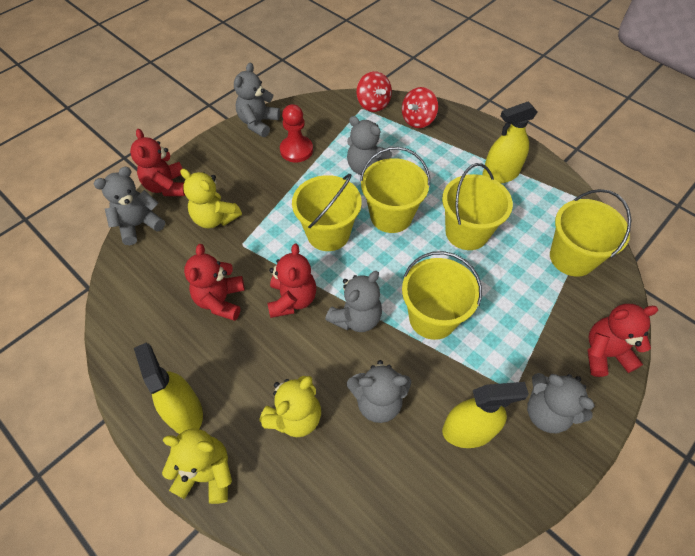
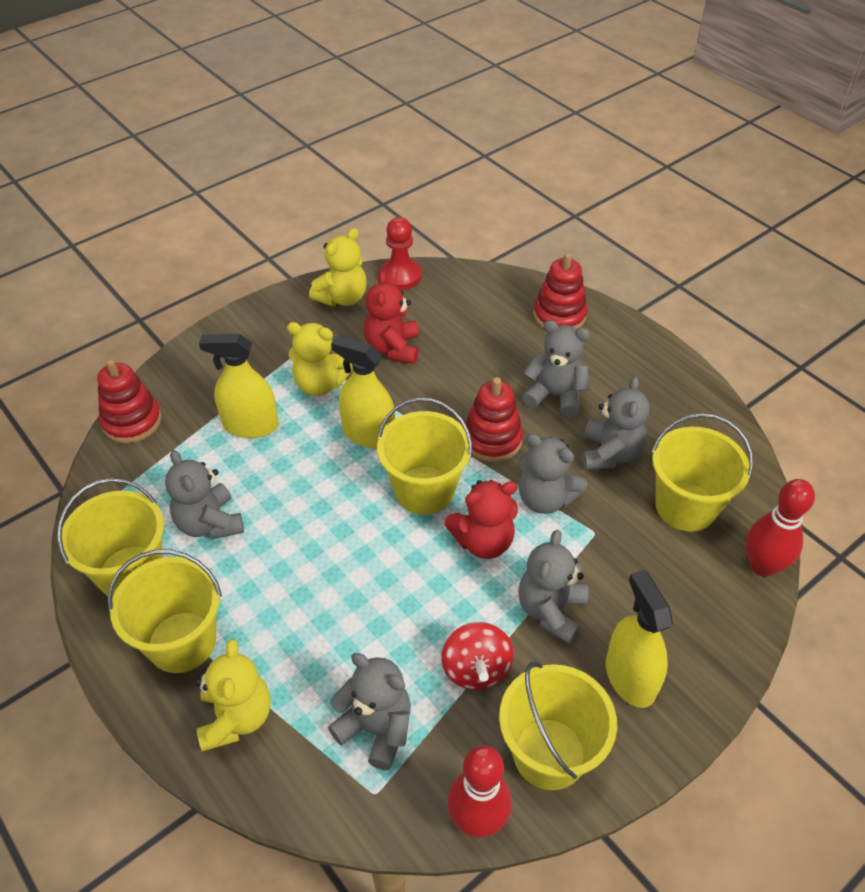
red bowling pin: none = 0 -> [447,745,512,838] [746,479,815,577] = 2
red spinning top: [356,71,392,112] [402,87,438,128] = 2 -> [441,622,514,690] = 1
red stacking toy: none = 0 -> [97,359,161,443] [465,377,523,462] [533,252,588,329] = 3
red teddy bear: [130,129,185,196] [184,244,245,321] [268,244,316,318] [588,304,658,377] = 4 -> [364,271,419,364] [445,480,518,559] = 2

